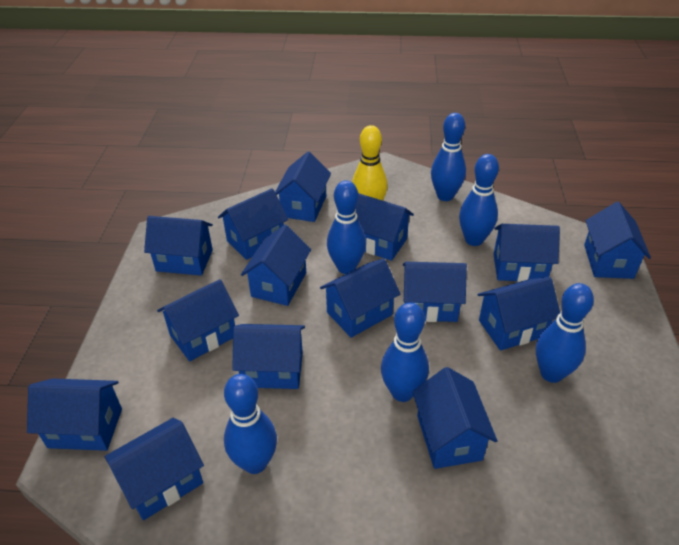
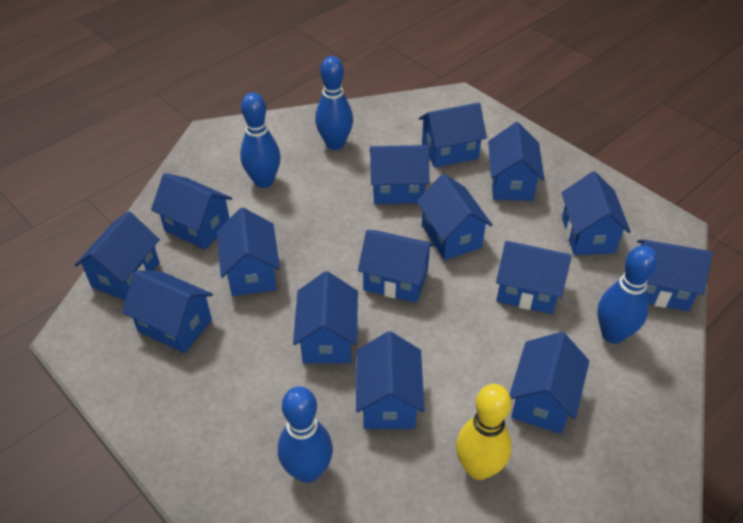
blue bowling pin: [224,374,277,474] [327,180,366,274] [381,302,429,402] [431,113,466,201] [459,154,499,246] [536,283,594,383] = 6 -> [240,92,281,188] [278,387,333,483] [315,56,353,150] [597,245,658,344] = 4

